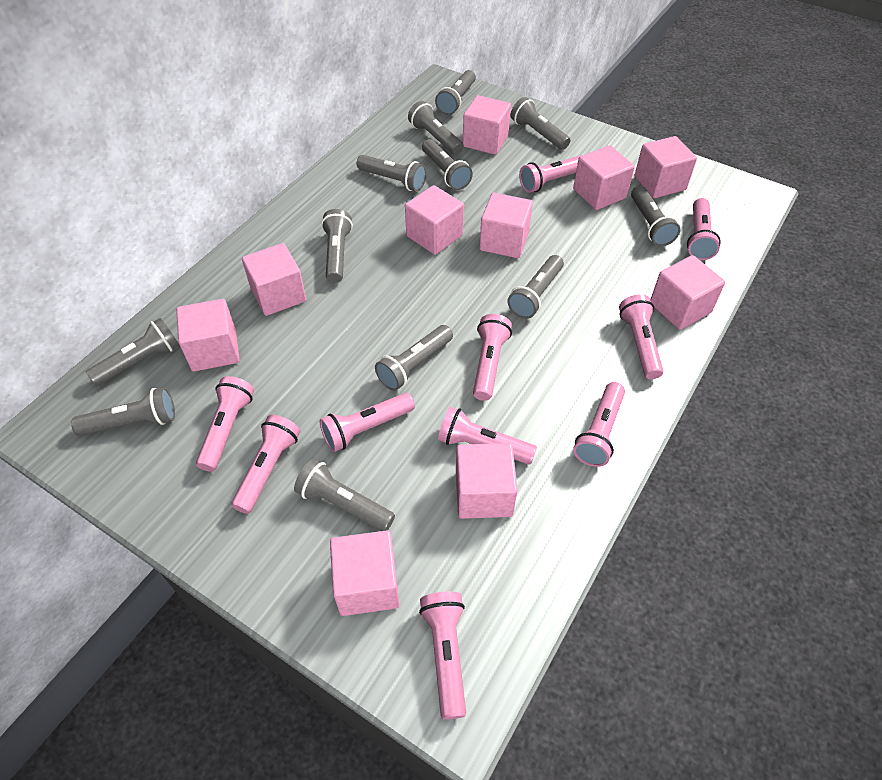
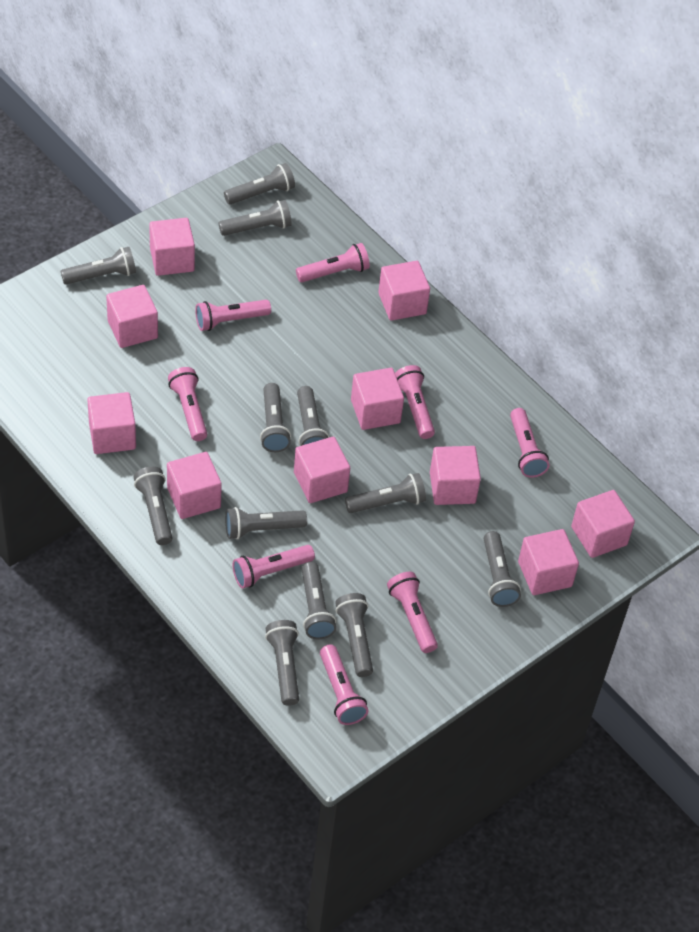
pink flashlight: [196,376,254,472] [231,415,300,514] [320,393,415,452] [419,591,466,720] [438,407,537,465] [473,314,512,401] [519,155,583,193] [573,382,625,467] [619,294,664,379] [687,198,721,260] = 10 -> [168,367,207,441] [195,300,271,331] [233,545,315,589] [296,243,370,282] [320,645,369,725] [387,572,438,653] [395,365,435,439] [510,408,549,478] = 8

